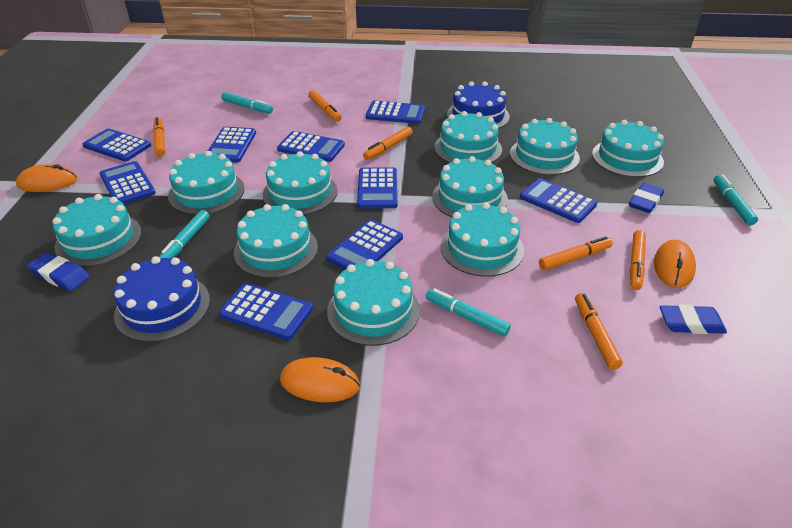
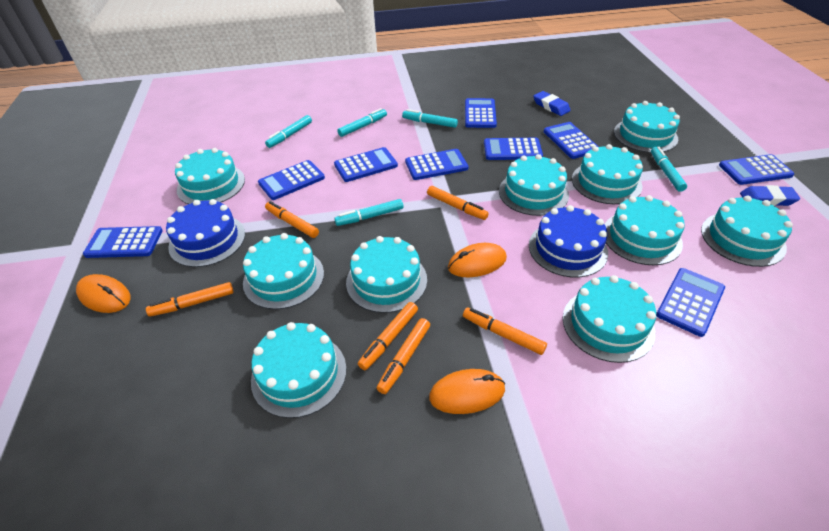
blue eraser: [27,252,90,291] [629,183,664,213] [660,304,727,334] = 3 -> [533,91,571,116] [740,185,800,206] = 2
turquoise marker: [159,210,210,258] [221,92,273,114] [426,288,511,336] [714,174,758,225] = 4 -> [265,115,312,148] [334,199,403,226] [337,108,387,137] [402,109,458,128] [651,146,687,192] = 5

